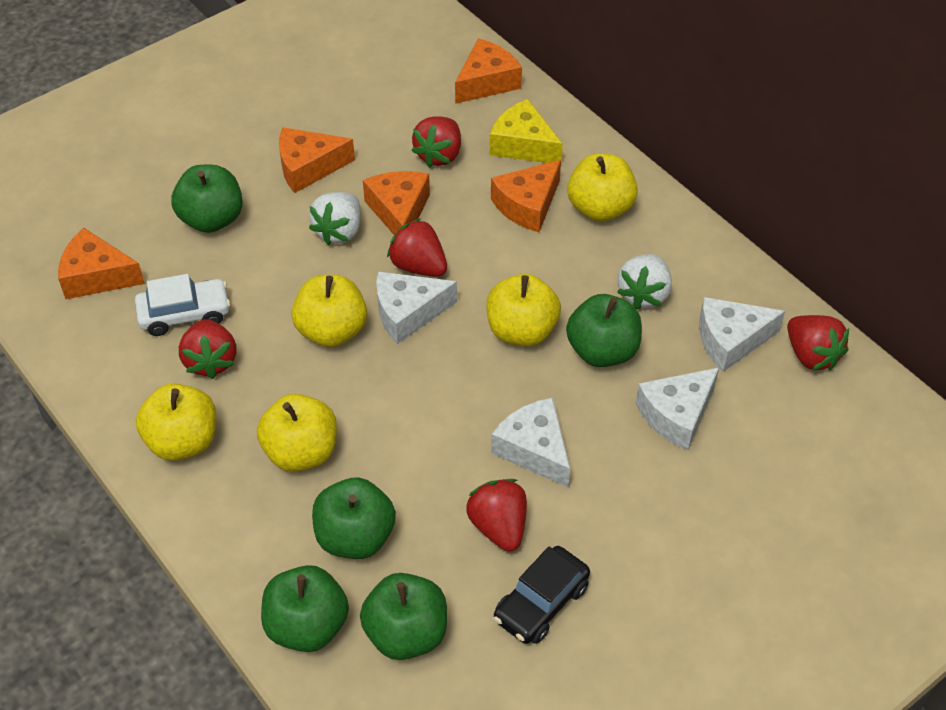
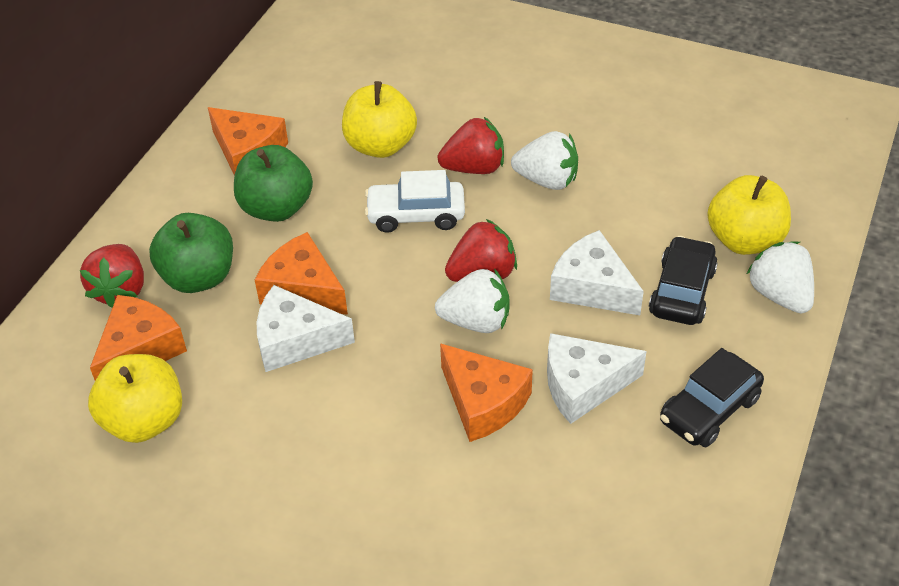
black car: [493,546,590,644] = 1 -> [649,236,718,325] [660,348,764,447] = 2
green apple: [171,165,243,233] [261,565,349,652] [312,478,396,559] [360,573,447,660] [566,294,642,367] = 5 -> [149,213,233,293] [234,145,313,222] = 2
orange cheese: [58,228,145,299] [279,127,355,193] [363,171,430,235] [455,38,522,104] [491,160,561,232] = 5 -> [90,295,187,381] [208,107,288,176] [255,232,348,315] [440,343,533,442] = 4
red strawberry: [179,319,236,379] [387,218,447,277] [412,116,461,167] [466,479,527,552] [787,315,849,370] = 5 -> [80,244,144,308] [438,117,504,174] [445,219,517,282] = 3
white cheese: [376,272,457,344] [491,398,570,487] [636,367,719,450] [699,297,785,372] = 4 -> [257,285,355,372] [547,333,647,424] [550,230,644,315] = 3
white strawberry: [309,192,361,245] [617,254,672,309] = 2 -> [435,269,510,333] [511,131,578,190] [747,241,814,313] = 3
yellow apple: [136,383,216,461] [257,394,337,472] [292,275,367,347] [486,274,561,346] [567,154,638,222] = 5 -> [88,354,182,443] [342,81,417,158] [707,175,791,255] = 3
yellow cheese: [490,99,563,163] = 1 -> none = 0

